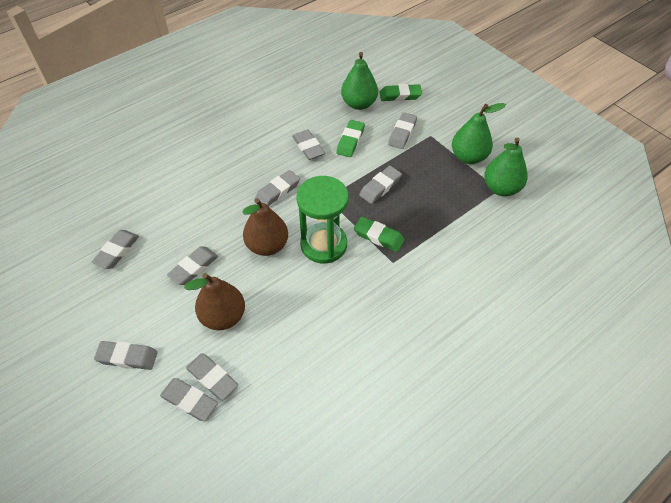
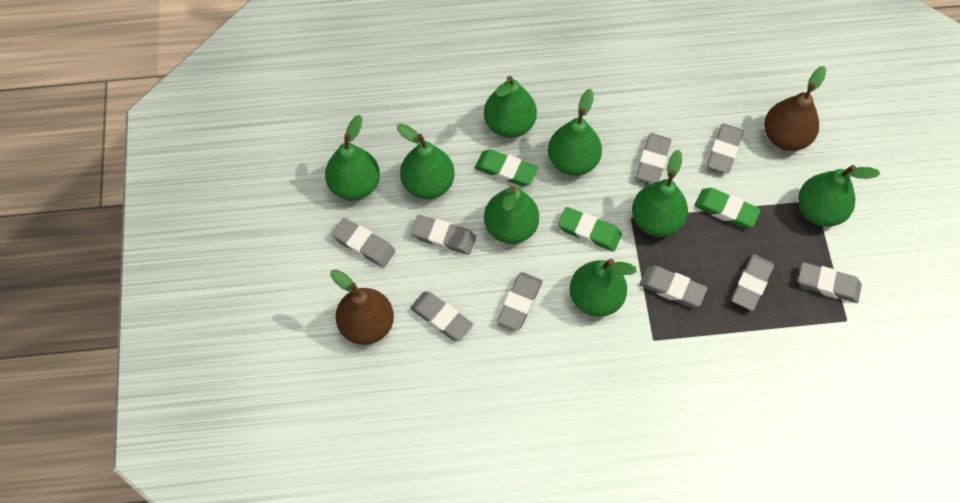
green hourglass: [296,176,349,263] = 1 -> none = 0
green pear: [341,52,378,110] [452,103,506,164] [484,138,528,196] = 3 -> [325,115,380,201] [397,124,455,199] [484,76,537,138] [484,186,539,244] [548,89,602,176] [570,259,637,317] [632,150,688,237] [798,165,880,227] = 8

